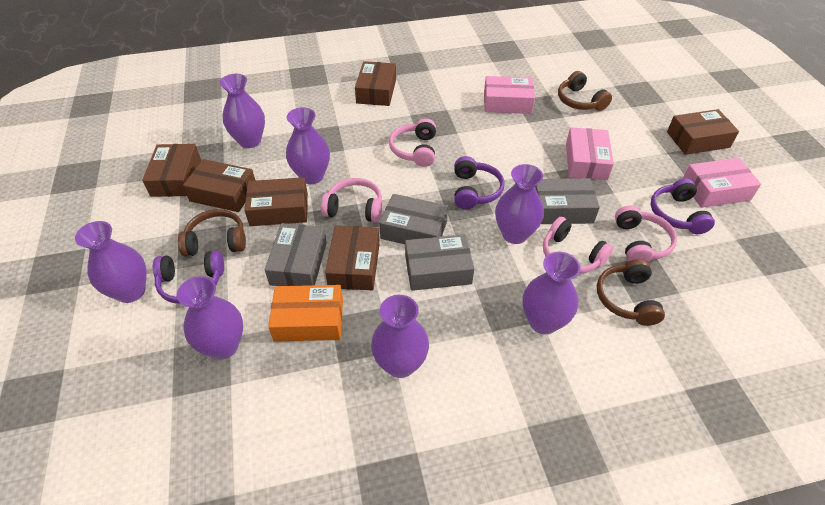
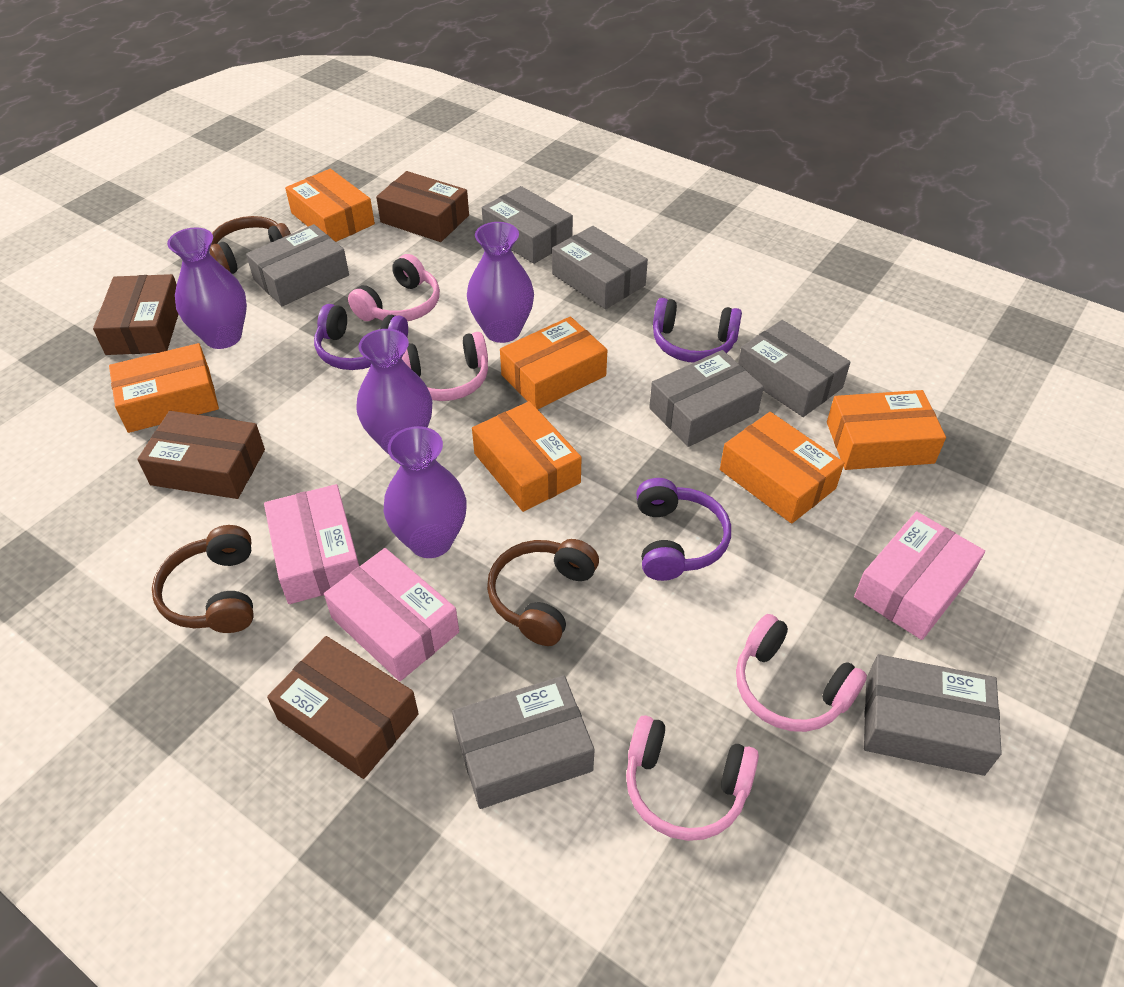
brown box: [142,144,201,197] [183,159,255,212] [244,177,308,226] [325,225,380,290] [355,61,396,106] [667,109,739,155] = 6 -> [93,274,179,355] [137,411,265,499] [267,636,419,779] [376,171,469,242] = 4
grey box: [265,223,327,286] [379,194,448,244] [405,234,474,291] [535,178,600,224] = 4 -> [246,224,349,306] [452,675,595,809] [482,186,573,264] [552,226,648,309] [649,350,764,447] [738,320,851,417] [864,654,1002,776] = 7
orange box: [268,285,343,342] = 1 -> [109,343,219,433] [285,169,375,242] [472,401,582,512] [500,317,607,409] [720,412,844,524] [827,390,946,470] = 6
purple vase: [75,221,146,303] [177,276,243,359] [220,74,265,148] [286,107,330,184] [371,295,429,378] [495,164,544,244] [523,252,580,334] = 7 -> [167,228,247,349] [356,329,432,454] [384,426,467,558] [467,222,534,343] = 4

